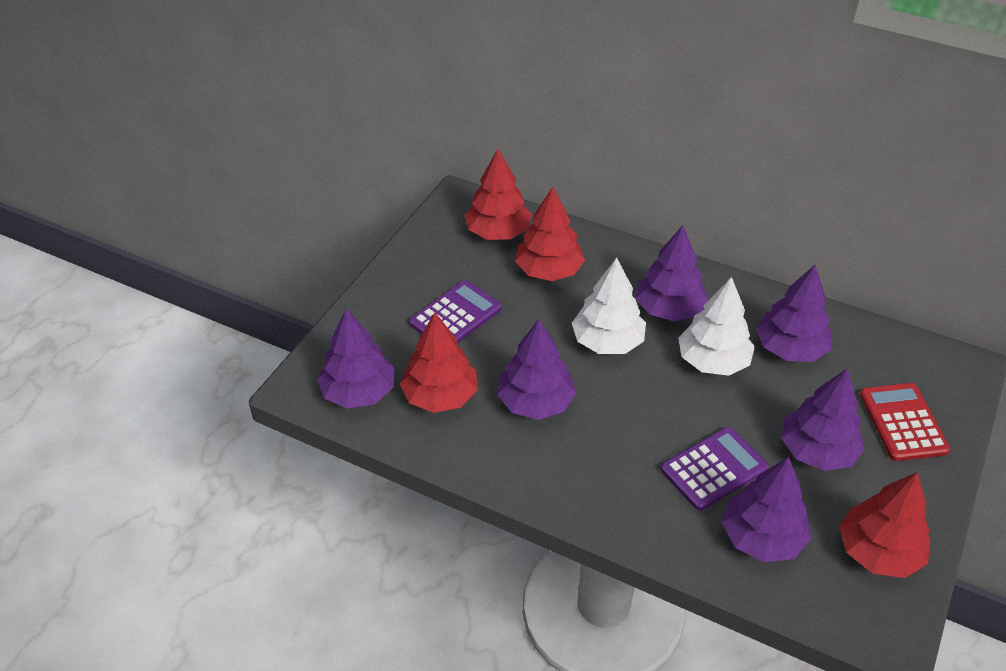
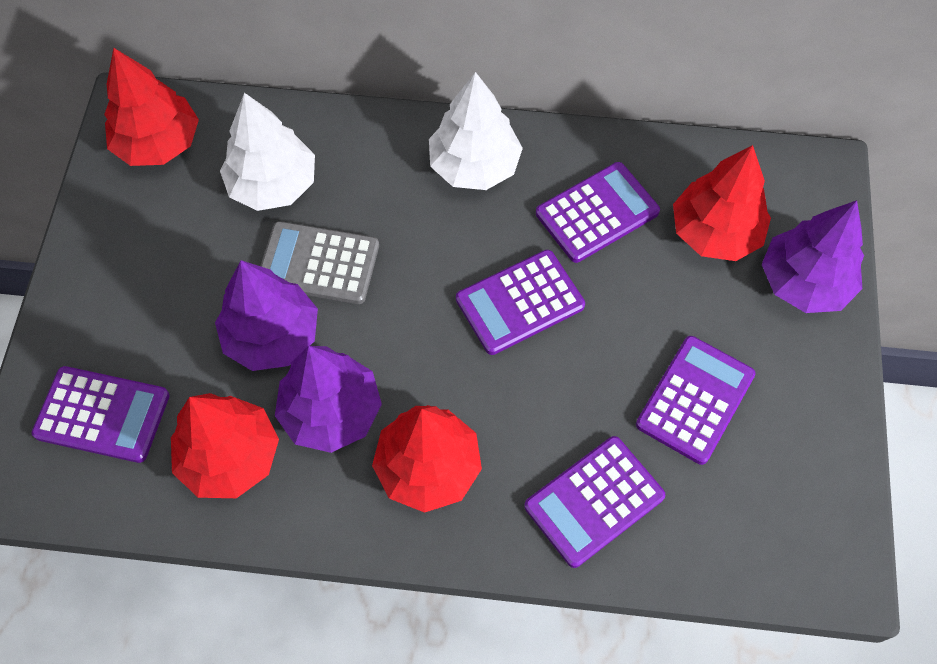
grey calculator: none = 0 -> [261,221,379,304] = 1
purple calculator: [409,280,502,343] [661,427,769,511] = 2 -> [32,366,170,463] [456,250,585,355] [524,436,665,568] [536,162,660,263] [636,336,756,465] = 5
purple tree: [317,309,395,409] [497,319,576,420] [635,225,709,321] [722,457,811,562] [756,265,832,362] [781,368,865,471] = 6 -> [215,260,318,371] [275,346,382,453] [761,200,864,313] = 3
red calculator: [860,383,950,461] = 1 -> none = 0

